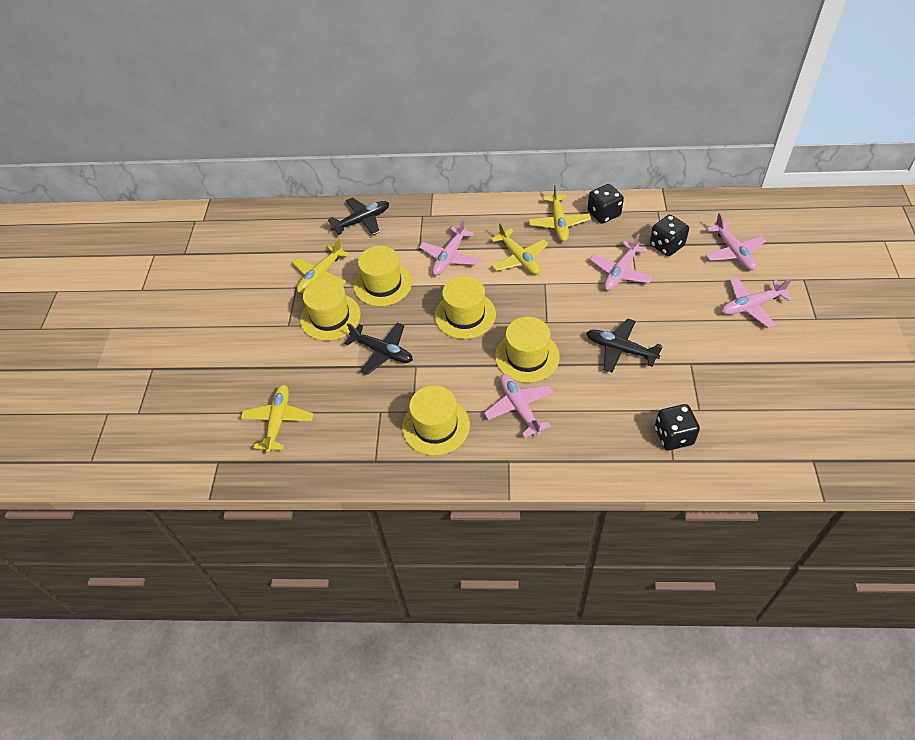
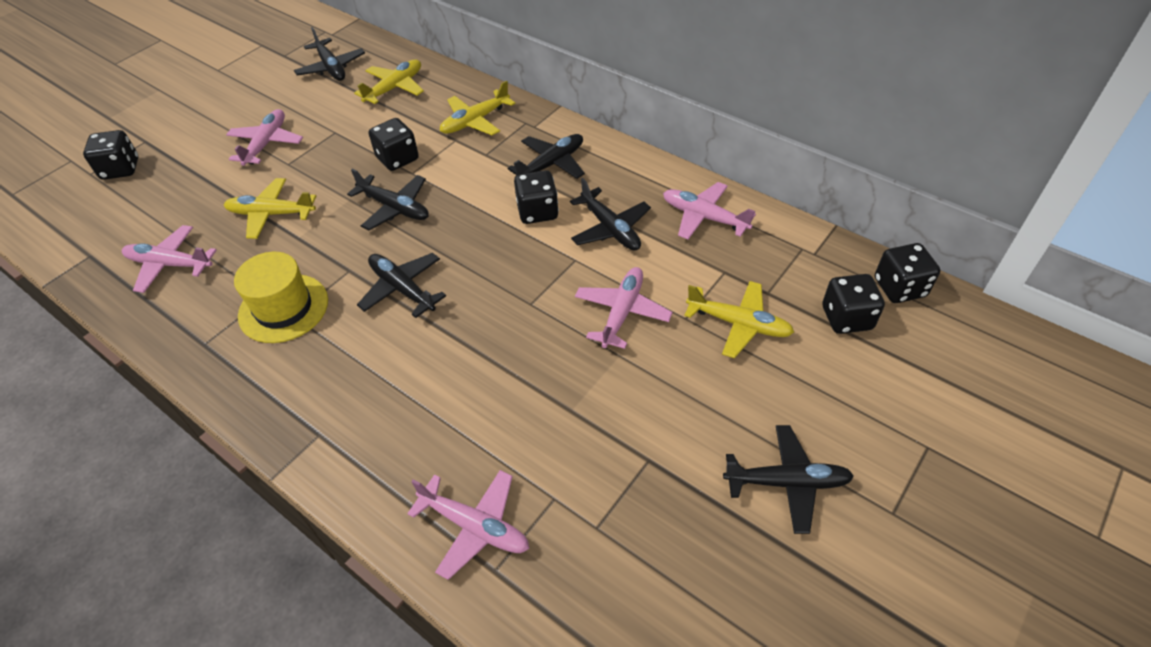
black dice: [587,184,624,224] [650,215,689,256] [655,404,700,450] = 3 -> [83,130,139,180] [369,118,419,171] [514,170,559,224] [822,274,885,334] [875,243,940,303] = 5
black plane: [328,198,389,235] [344,322,413,375] [586,318,662,372] = 3 -> [294,27,365,81] [347,169,429,230] [357,253,446,318] [508,134,585,179] [570,178,651,250] [723,425,854,534] = 6
yellow hat: [300,278,361,341] [353,246,412,306] [402,385,470,456] [435,276,496,339] [495,317,560,383] = 5 -> [234,252,328,343] = 1

